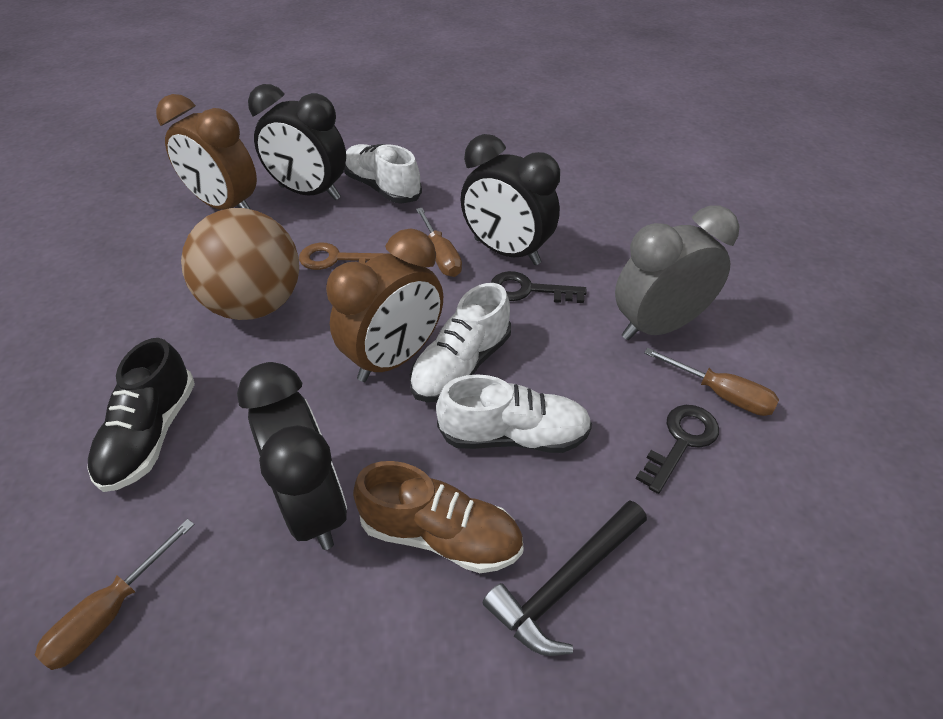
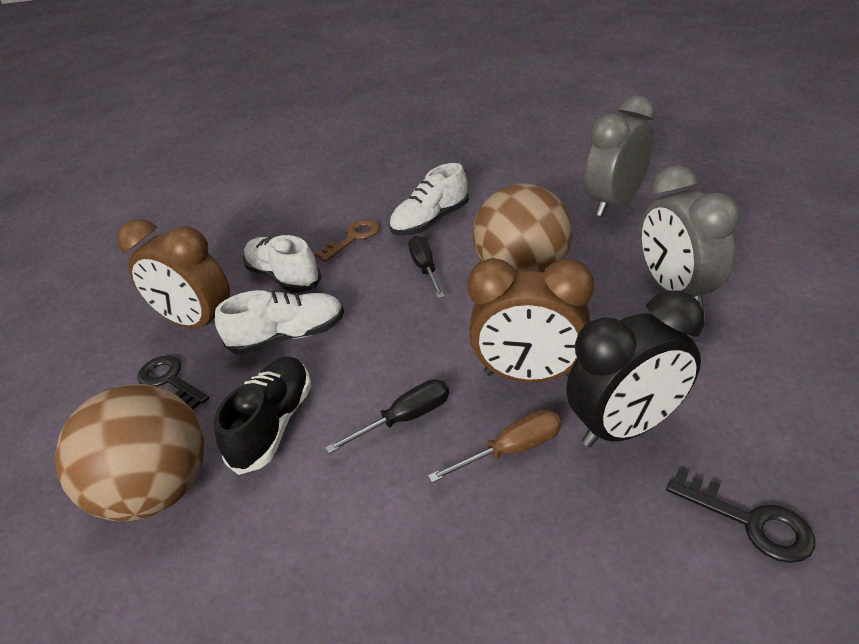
black clock: [237,362,347,550] [248,84,346,200] [461,134,560,265] = 3 -> [566,290,705,447] = 1
black hammer: [483,500,647,656] = 1 -> none = 0
black screwdriver: none = 0 -> [325,379,449,454] [408,235,445,298] = 2
brown ball: [181,208,299,320] = 1 -> [55,384,204,522] [473,184,572,272] = 2
brown screwdriver: [35,519,195,670] [416,208,462,277] [644,348,779,416] = 3 -> [428,410,561,483] = 1
brown shoe: [353,461,524,573] = 1 -> none = 0
grey clock: [615,205,739,340] = 1 -> [585,96,655,217] [641,166,740,311] = 2

